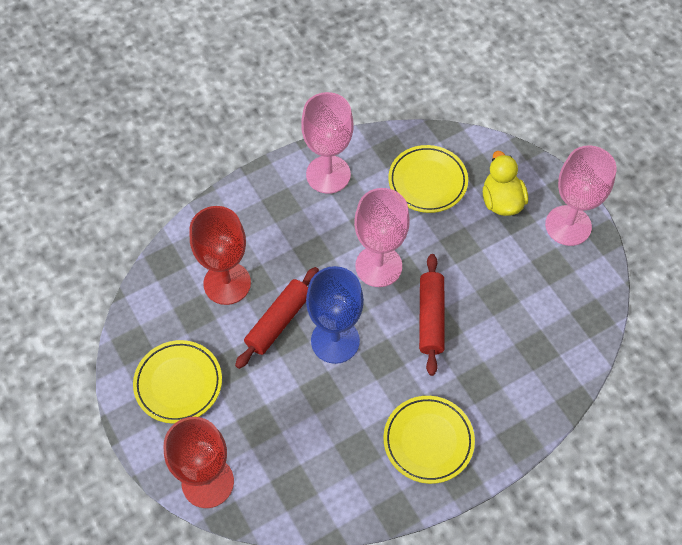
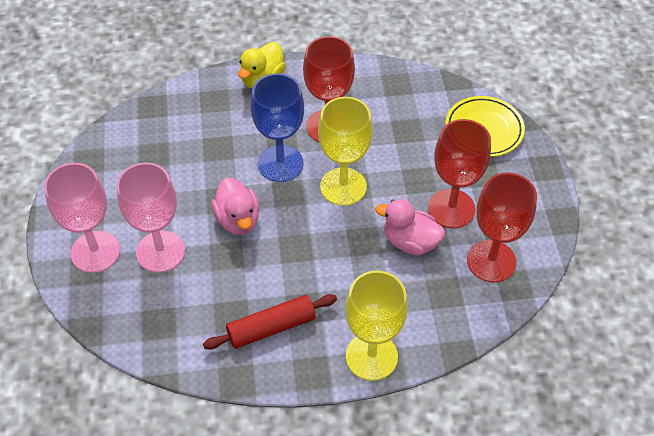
pink duck: none = 0 -> [211,178,260,235] [375,199,445,255] = 2
pink goblet: [301,92,354,194] [354,188,410,287] [545,145,617,246] = 3 -> [44,163,120,273] [117,163,185,273] = 2
red goblet: [164,417,234,508] [190,206,251,305] = 2 -> [303,36,355,142] [428,119,491,228] [467,173,537,282] = 3
red rolling pin: [235,267,319,369] [419,254,445,376] = 2 -> [203,294,337,350] = 1
yellow goblet: none = 0 -> [318,97,373,206] [345,270,408,381] = 2
yellow plate: [133,340,222,424] [383,396,475,484] [388,145,468,213] = 3 -> [445,96,525,157] = 1

